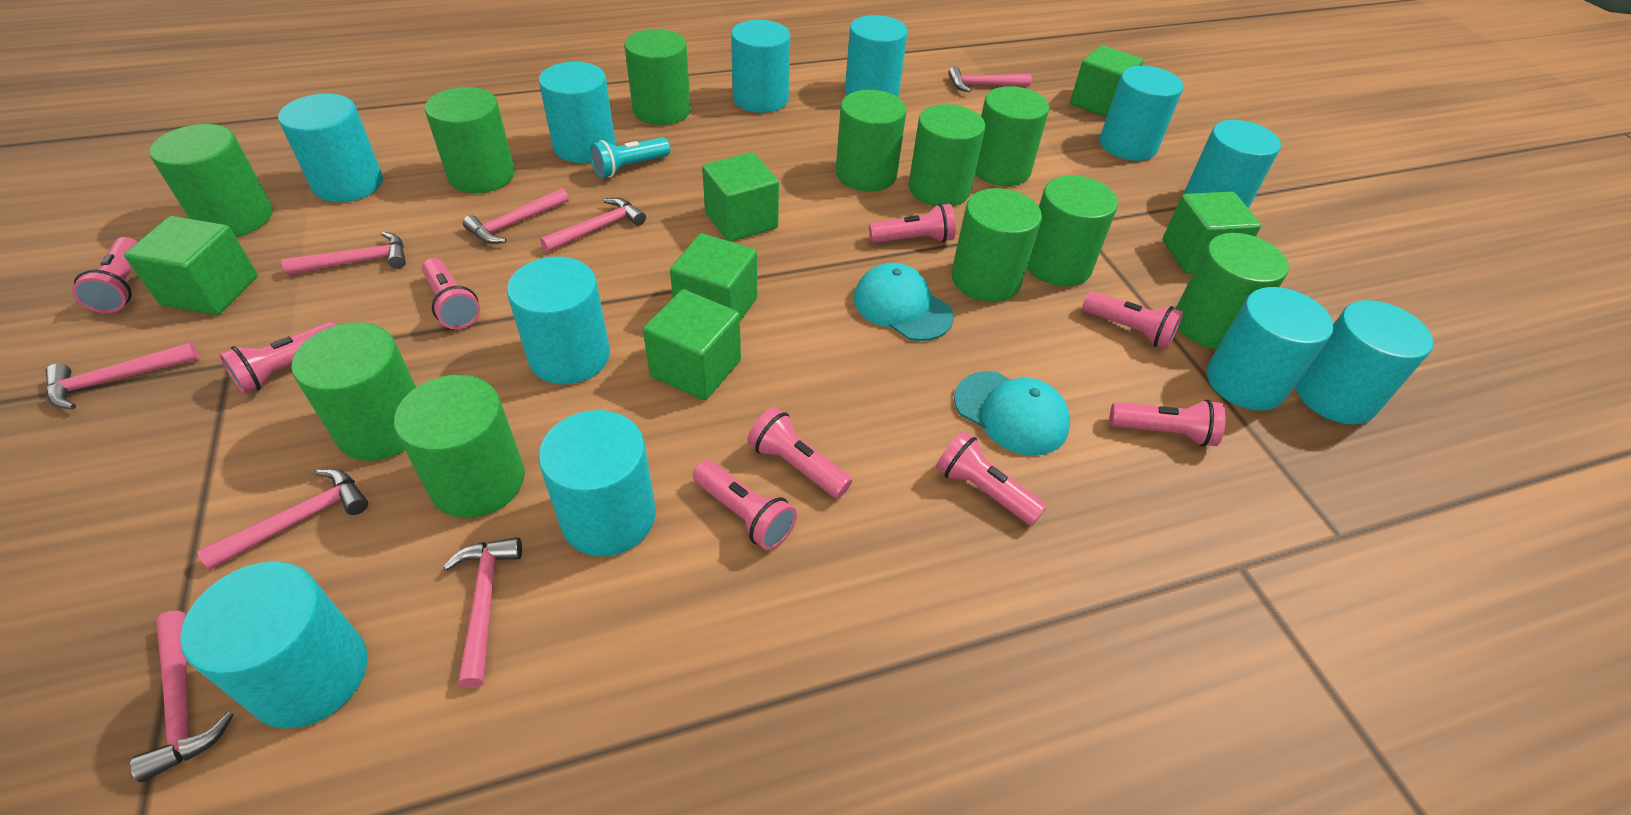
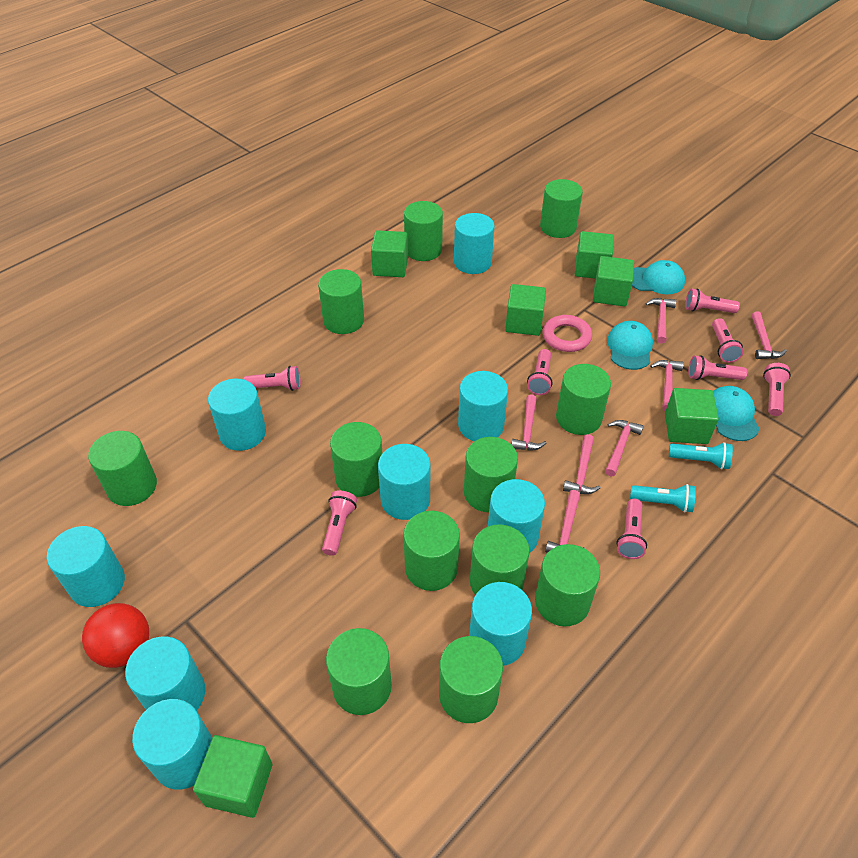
green cylinder: [149,124,273,237] [292,322,416,461] [394,375,525,518] [425,87,515,193] [624,29,691,125] [836,90,906,192] [908,104,985,206] [951,188,1042,302] [975,86,1050,186] [1027,175,1118,287] [1176,233,1289,349] = 11 -> [88,431,157,506] [318,269,364,334] [326,628,392,715] [330,422,382,497] [403,511,460,591] [404,201,443,261] [439,636,503,723] [464,437,518,513] [470,524,530,595] [535,544,600,627] [540,179,583,238] [556,364,611,435] = 12
pink flashlight: [72,237,137,313] [219,322,336,394] [422,258,480,329] [693,460,797,550] [747,407,852,499] [869,204,956,243] [936,431,1047,526] [1082,291,1183,349] [1110,399,1226,447] = 9 -> [243,366,301,391] [322,490,357,556] [527,349,552,395] [616,499,647,559] [685,288,740,313] [688,355,747,380] [712,318,744,363] [763,363,791,416] = 8
pink hammer: [46,342,199,409] [130,611,234,782] [197,469,368,570] [282,232,406,275] [443,537,522,688] [463,188,569,244] [540,198,646,252] [948,67,1032,92] = 8 -> [512,394,547,451] [545,490,585,553] [563,434,601,494] [605,420,644,476] [645,298,676,343] [650,360,684,411] [752,311,787,359] = 7
pink ring: none = 0 -> [543,315,592,352] = 1
red ball: none = 0 -> [82,603,149,668] = 1
turquoise cap: [854,263,954,341] [954,371,1070,456] = 2 -> [607,321,653,370] [632,260,685,294] [713,386,760,441] = 3
turquoise cylinder: [180,561,368,729] [278,94,383,202] [507,257,610,384] [538,410,656,557] [539,62,616,163] [731,20,790,113] [845,15,908,97] [1100,66,1183,161] [1184,120,1281,209] [1207,287,1333,411] [1296,300,1433,425] = 11 -> [47,526,125,607] [125,637,205,711] [132,699,212,790] [208,379,266,451] [378,444,430,520] [454,213,495,274] [458,371,508,441] [469,582,532,666] [488,479,545,553] = 9
turquoise flashlight: [590,137,670,178] = 1 -> [630,484,696,513] [669,442,733,469] = 2

